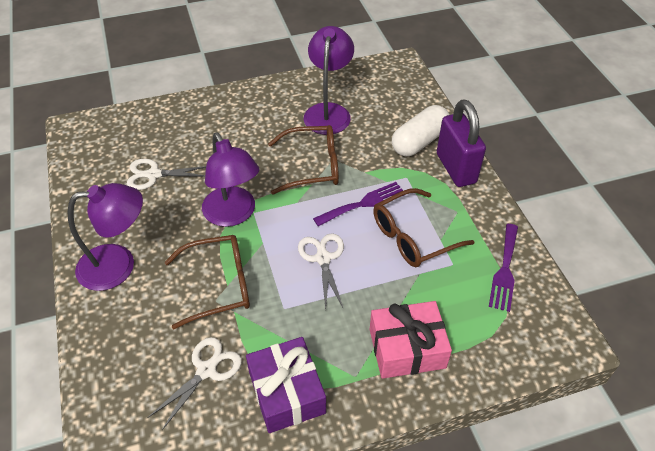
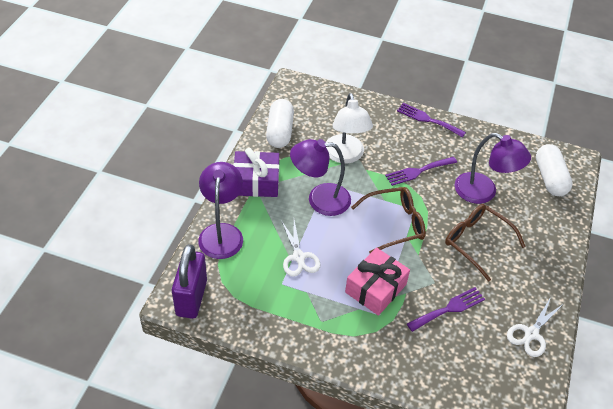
brown glasses: [165,235,250,329] [268,125,339,195] [373,188,475,267] = 3 -> [351,187,426,253] [445,204,526,282] = 2
purple fork: [313,182,404,226] [489,224,518,312] = 2 -> [385,157,457,186] [397,103,466,138] [407,287,485,332] = 3
white capsule: [392,105,449,156] = 1 -> [266,99,294,148] [536,144,573,196] = 2
white lamp: none = 0 -> [326,93,373,164] = 1
white scissors: [127,159,206,190] [147,337,242,430] [298,233,344,310] = 3 -> [281,220,321,277] [507,297,563,357] = 2

